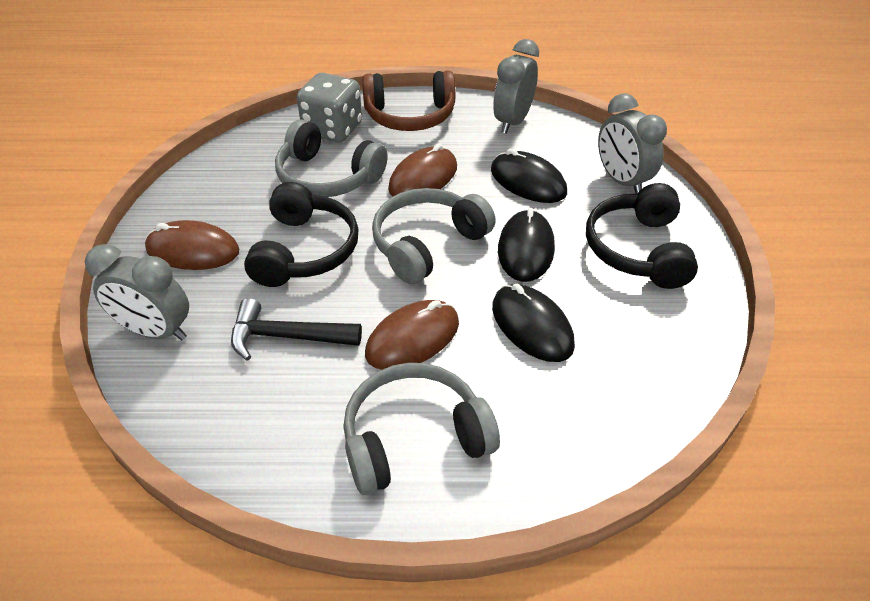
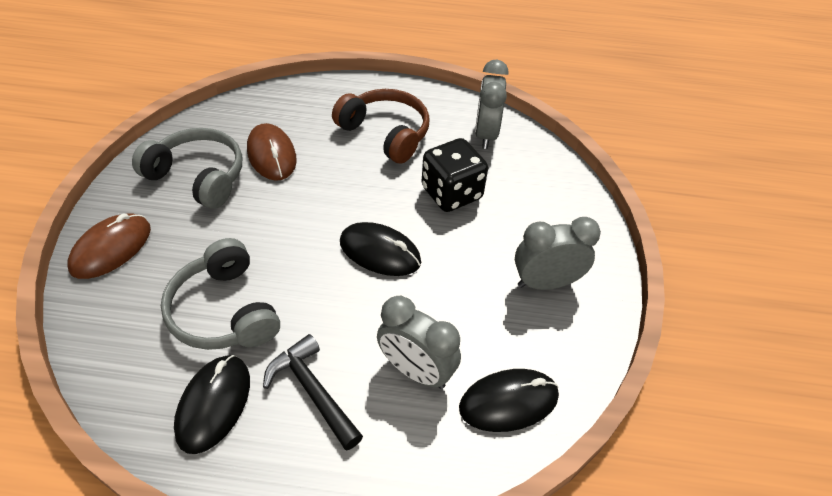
black dice: none = 0 -> [421,138,488,212] = 1
black headphones: [244,182,359,287] [586,183,698,289] = 2 -> none = 0
brown mouse: [145,220,239,270] [365,300,459,370] [388,144,457,196] = 3 -> [67,213,151,279] [247,123,297,181] = 2
grey dice: [297,72,362,142] = 1 -> none = 0
grey headphones: [275,119,388,197] [343,363,500,495] [372,188,496,285] = 3 -> [132,128,242,209] [161,238,280,350] = 2

